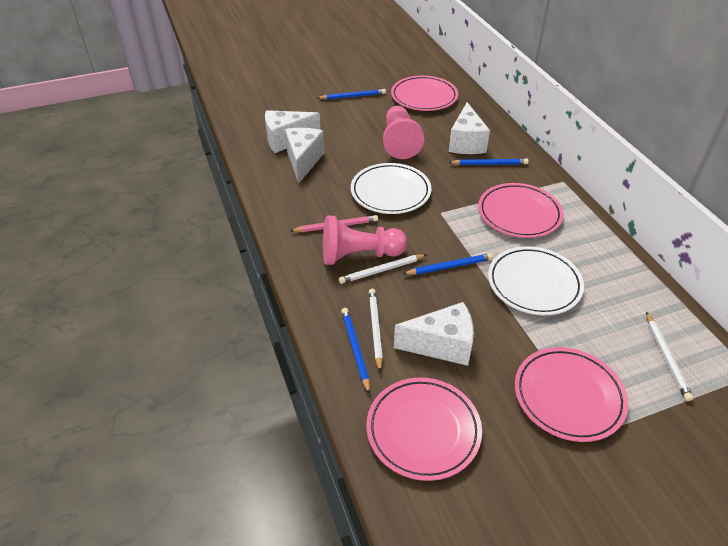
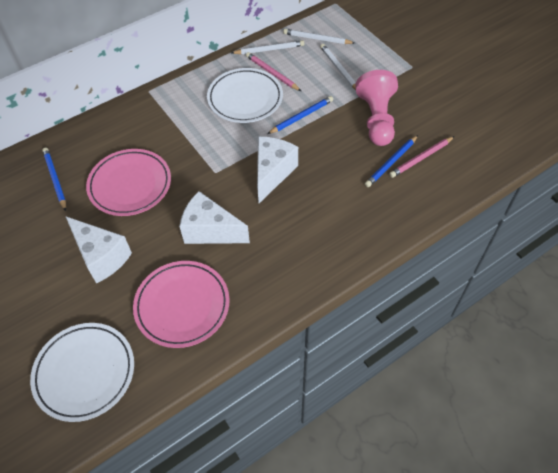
blue pencil: [318,89,386,100] [341,308,370,394] [403,253,493,275] [448,158,529,165] = 4 -> [42,148,66,211] [267,96,333,134] [365,135,418,187] = 3
pink pawn: [323,216,408,265] [383,106,424,159] = 2 -> [355,70,398,146] = 1
pink pencil: [290,215,378,232] = 1 -> [246,52,301,91] [389,136,455,178] = 2
pink plate: [366,377,482,481] [391,75,458,111] [478,183,564,238] [515,347,628,442] = 4 -> [86,149,171,216] [133,261,229,348] = 2
white cheese: [265,110,321,153] [285,128,324,184] [394,302,474,366] [449,102,490,154] = 4 -> [65,216,132,284] [179,191,250,244] [257,136,298,203] = 3

